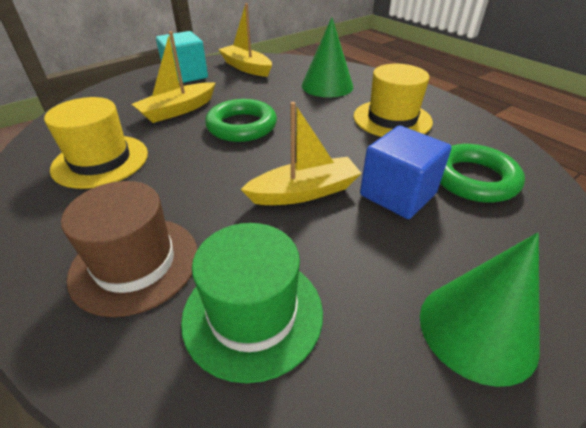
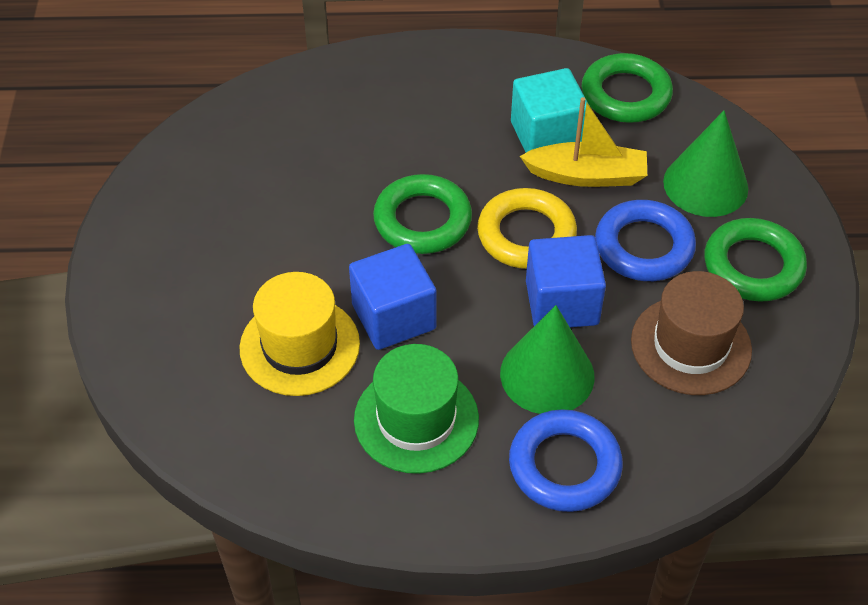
blue cube: [360,126,452,219] = 1 -> [349,244,437,350] [526,235,606,327] = 2
blue ring: none = 0 -> [509,409,623,512] [595,200,696,281] = 2
green ring: [205,99,277,142] [440,144,525,203] = 2 -> [373,174,472,254] [582,53,673,123] [704,218,807,302] = 3
yellow boat: [132,31,216,123] [218,3,272,77] [241,102,362,205] = 3 -> [520,97,647,187] = 1
yellow hat: [44,97,148,189] [353,64,433,137] = 2 -> [240,272,360,396] = 1
yellow ring: none = 0 -> [477,188,577,269] = 1

